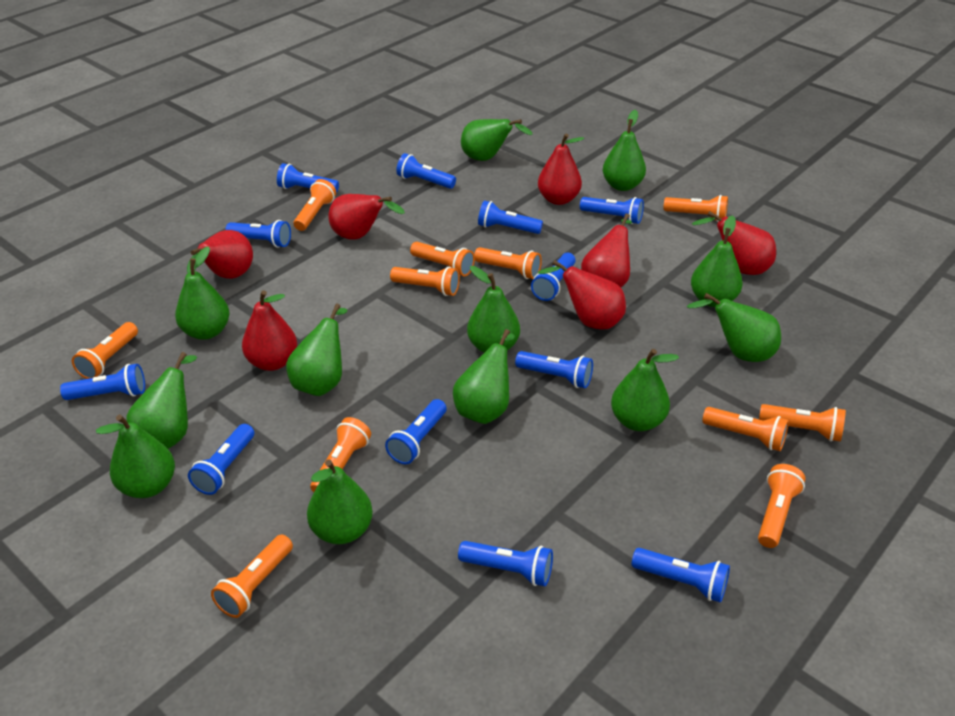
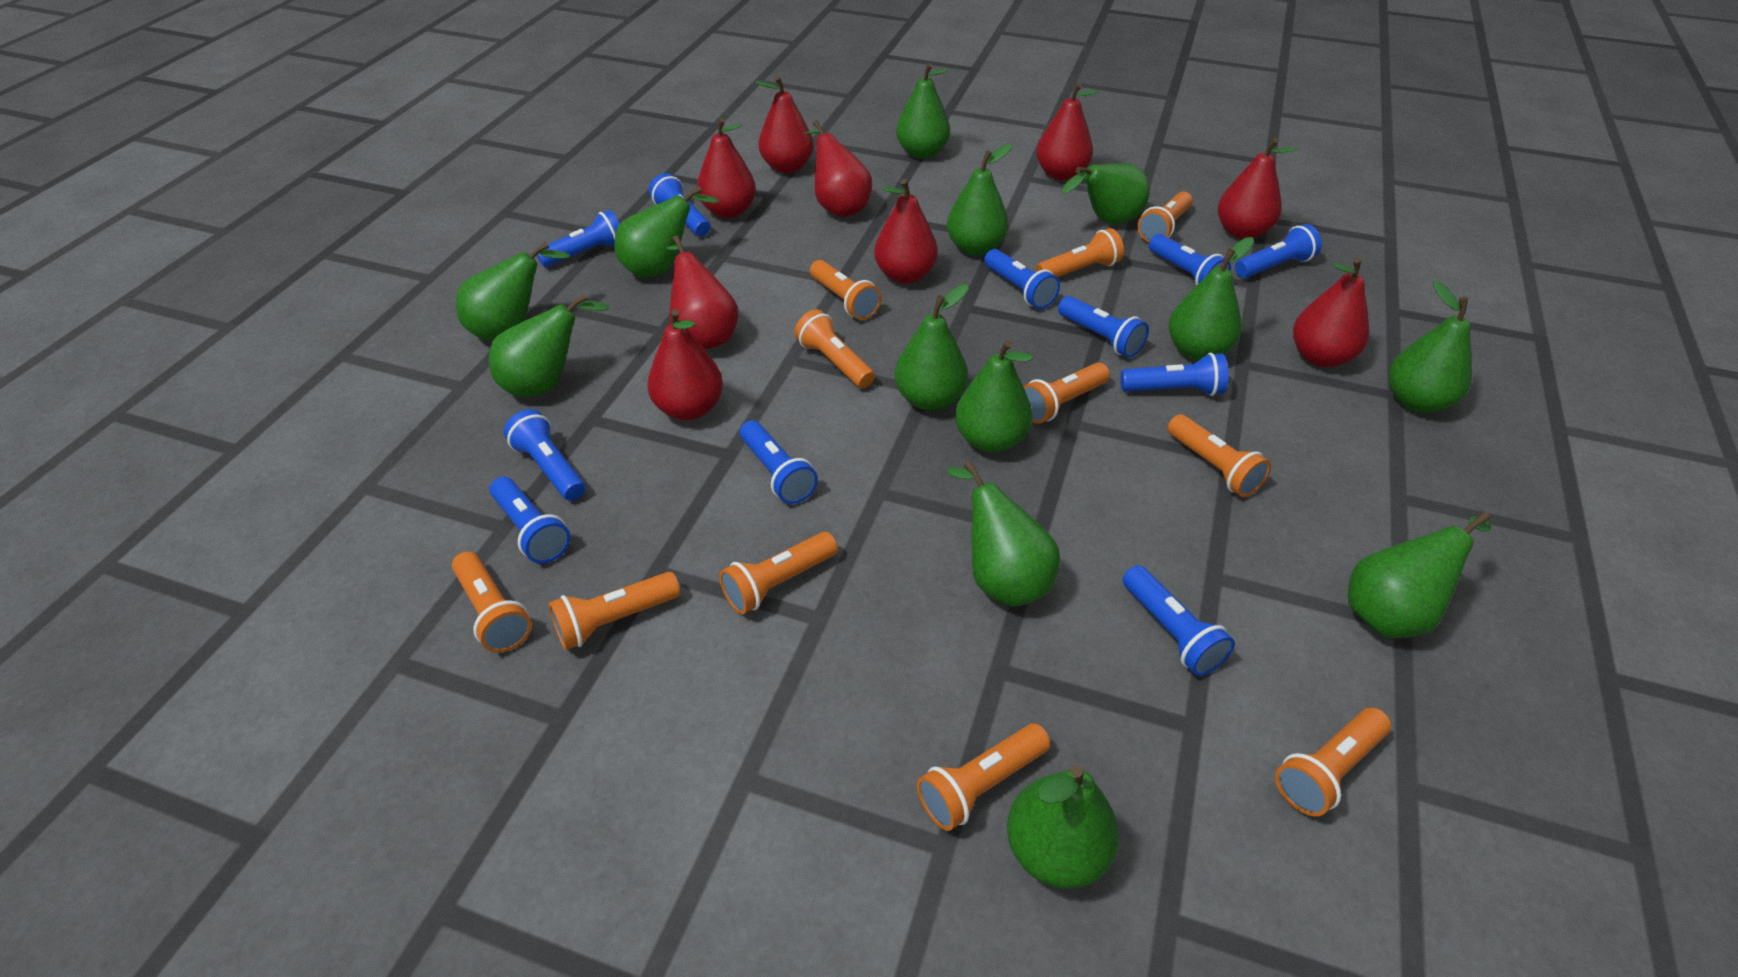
blue flashlight: [60,364,145,400] [188,424,254,495] [225,220,291,248] [277,163,339,193] [385,399,447,465] [396,153,456,189] [458,541,553,586] [478,201,543,234] [515,351,593,388] [531,253,576,301] [580,197,644,224] [632,548,730,603] = 12 -> [490,477,571,563] [504,409,585,501] [537,210,620,267] [649,173,711,236] [740,420,818,504] [984,249,1060,309] [1058,296,1149,358] [1120,353,1229,396] [1123,565,1235,676] [1149,234,1231,286] [1235,224,1322,278] = 11
green pear: [96,415,175,498] [126,352,197,449] [175,246,230,340] [286,304,347,396] [307,459,373,544] [453,329,515,424] [461,119,533,161] [467,266,520,353] [603,110,646,191] [611,349,679,431] [687,293,781,362] [691,215,743,307] = 12 -> [456,242,570,340] [489,293,610,397] [615,186,719,277] [895,284,969,410] [896,63,950,159] [947,144,1013,256] [947,461,1060,607] [955,340,1034,453] [1007,765,1119,889] [1062,163,1150,224] [1169,237,1254,361] [1348,512,1491,638] [1389,281,1472,413] = 13
red pear: [187,230,253,279] [242,290,297,371] [328,194,405,240] [538,134,584,205] [538,260,626,330] [581,213,632,287] [692,211,776,275] = 7 -> [647,309,723,420] [667,235,738,349] [697,118,756,218] [756,76,814,173] [805,120,872,217] [874,179,938,284] [1036,83,1099,180] [1218,138,1298,239] [1293,257,1369,367] = 9

